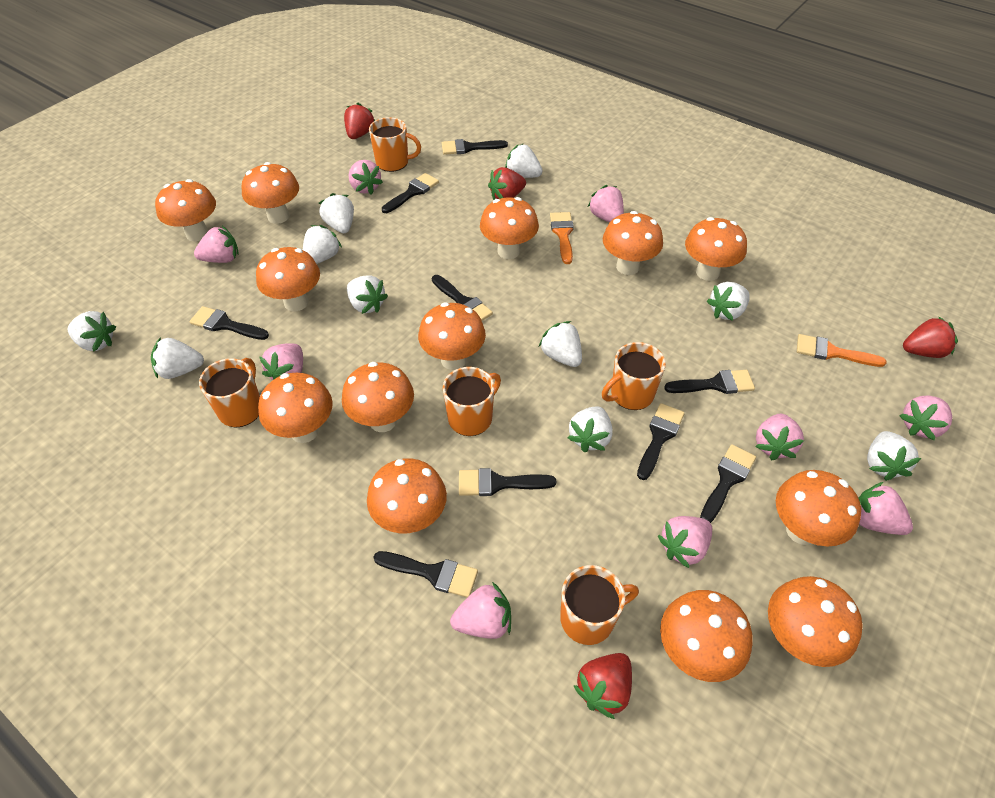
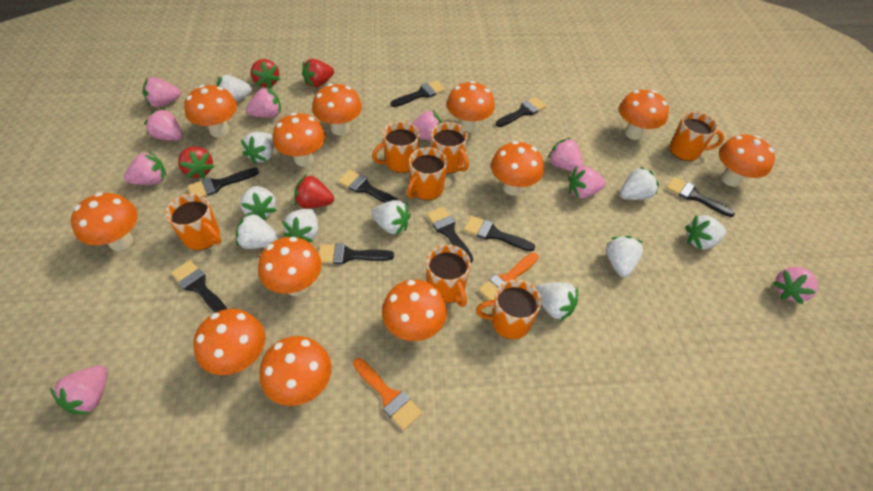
orange mug: [199,358,260,427] [369,117,421,172] [443,367,501,436] [560,565,639,645] [602,342,666,410] = 5 -> [165,194,221,250] [372,121,420,173] [407,147,447,200] [426,245,471,307] [431,122,469,174] [476,280,541,339] [670,111,724,161] = 7
orange mushroom: [155,179,216,241] [241,162,299,224] [256,247,320,311] [258,373,333,443] [342,362,414,432] [367,458,447,533] [418,302,486,370] [480,197,539,259] [603,211,663,275] [660,590,753,682] [685,217,747,281] [768,576,863,667] [776,470,861,547] = 13 -> [71,192,138,251] [184,85,237,137] [193,309,265,375] [258,237,322,296] [259,336,331,406] [273,113,326,167] [312,83,362,136] [382,279,447,341] [447,81,495,133] [491,141,544,196] [619,90,669,140] [719,134,775,187] = 12

